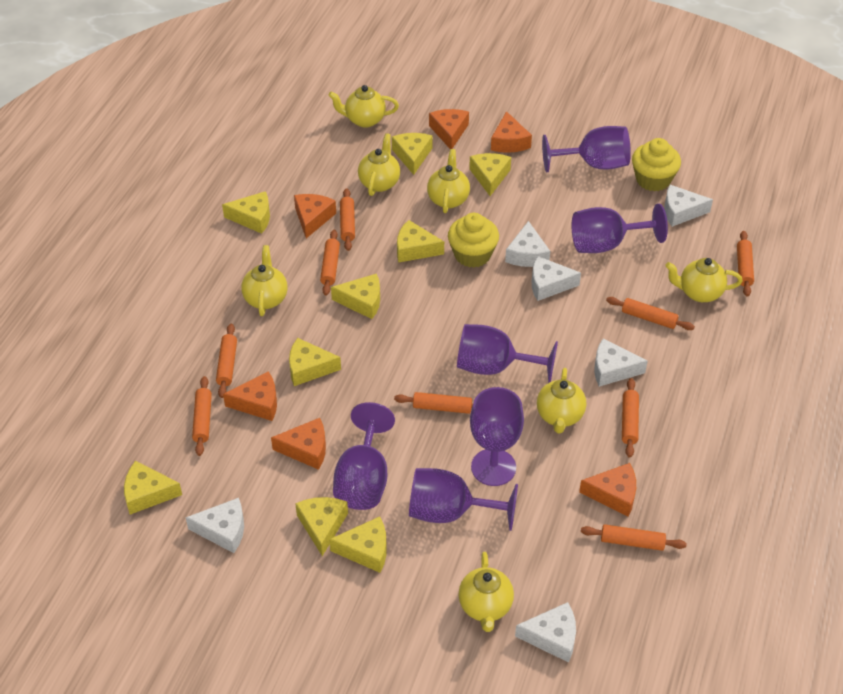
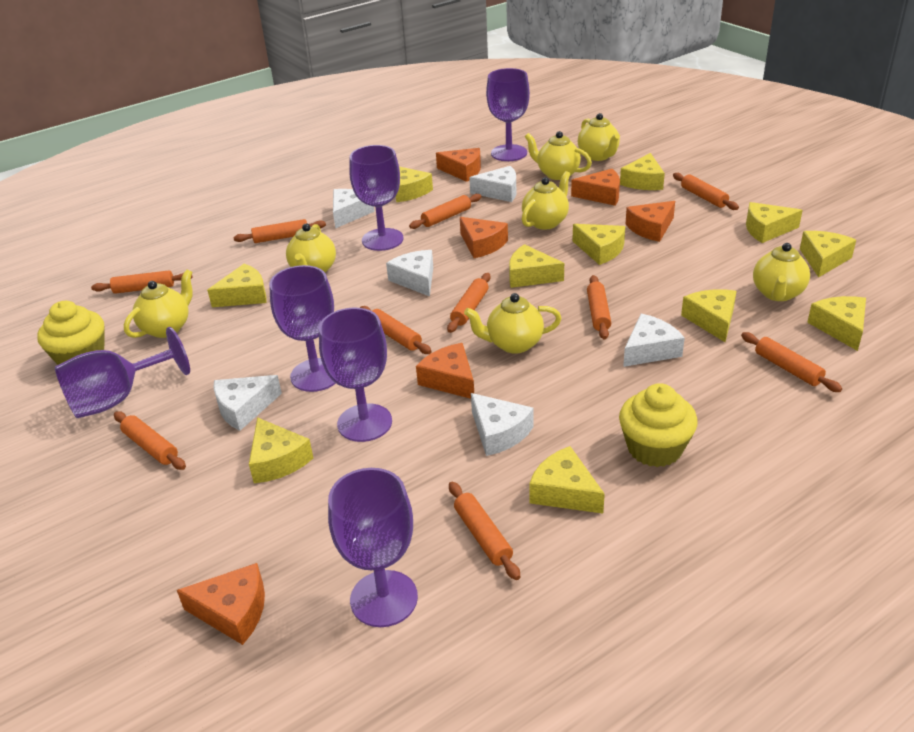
orange rolling pin: [192,376,212,456] [216,324,237,398] [320,230,340,296] [340,188,355,251] [394,392,473,414] [581,524,687,551] [606,297,695,330] [622,378,639,458] [737,231,754,296] = 9 -> [91,270,193,294] [114,411,186,470] [234,219,326,243] [360,306,432,354] [409,194,482,229] [447,273,491,333] [449,482,520,580] [587,275,611,340] [673,173,739,210] [741,332,842,392] = 10
yellow cheese: [124,461,182,514] [222,191,270,234] [289,338,341,386] [295,497,348,556] [329,516,387,573] [331,274,380,319] [392,133,433,175] [397,220,444,263] [469,153,511,196] = 9 -> [207,264,267,307] [249,417,313,483] [396,167,433,202] [509,244,564,288] [529,446,605,514] [573,224,625,265] [620,153,665,190] [681,289,737,342] [746,202,803,243] [800,231,856,278] [807,296,866,351] = 11

